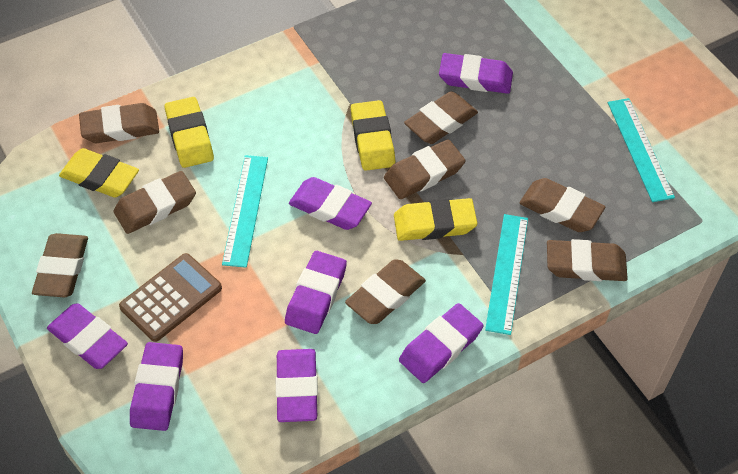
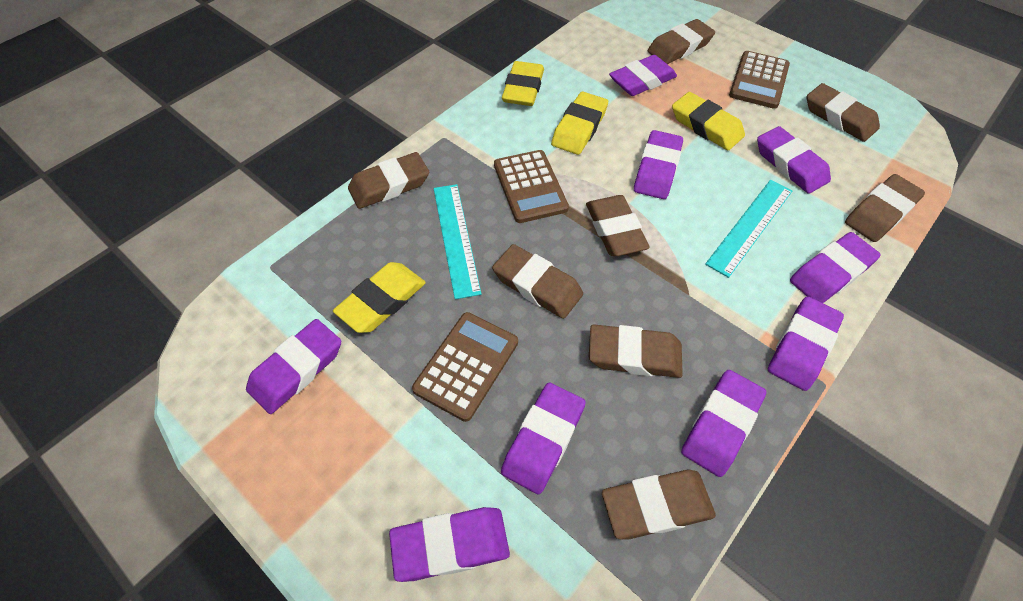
brown calculator: [119,253,222,342] = 1 -> [412,312,518,422] [494,150,569,223] [729,51,790,109] = 3
purple eraser: [47,303,128,369] [130,342,183,431] [276,349,318,422] [285,251,347,334] [289,177,372,230] [399,303,483,383] [439,53,513,94] = 7 -> [246,319,341,414] [389,507,510,582] [501,383,586,495] [609,55,677,96] [634,130,683,199] [681,370,766,477] [757,126,831,194] [768,297,844,391] [790,232,881,303] = 9
turquoise ruler: [222,155,268,268] [485,214,528,335] [608,98,675,202] = 3 -> [434,184,482,299] [705,180,792,278] = 2

